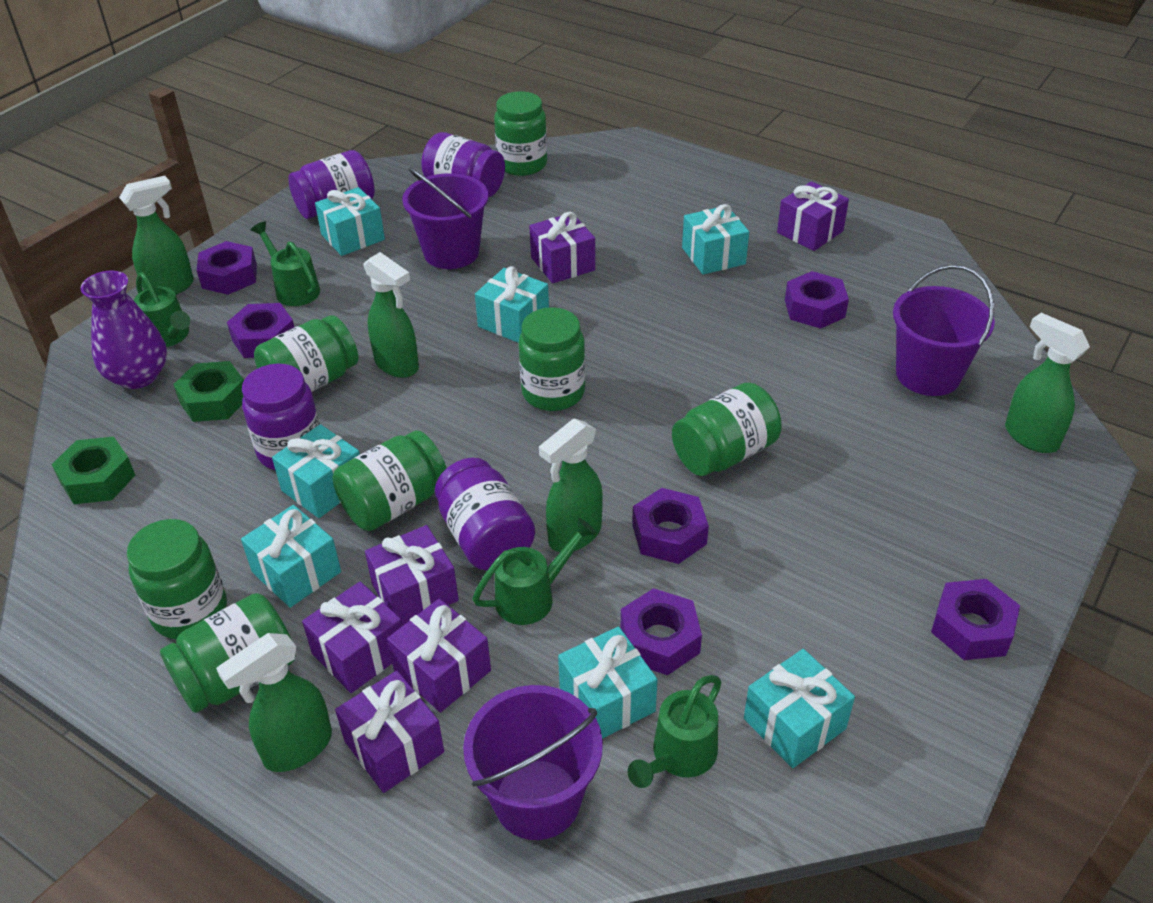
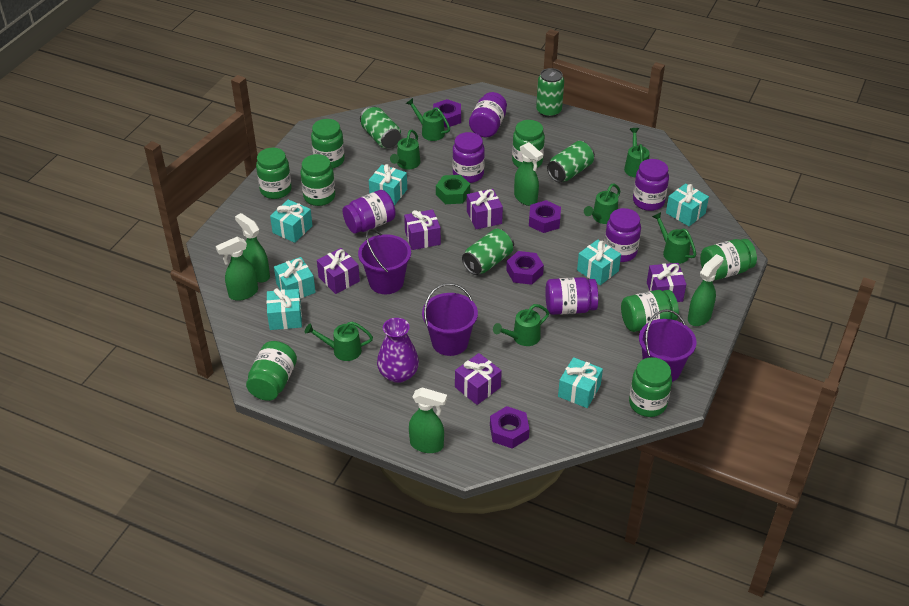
green can: none = 0 -> [360,106,401,148] [462,229,514,275] [536,68,564,117] [547,141,595,183] = 4
green jar: [127,519,227,639] [160,593,296,713] [254,315,358,392] [333,430,446,531] [494,91,547,176] [518,307,585,411] [672,383,782,476] = 7 -> [246,341,297,401] [256,148,292,199] [301,154,335,206] [311,119,345,168] [512,120,545,168] [621,290,679,332] [629,357,672,417] [700,239,757,280] = 8
green nut: [52,437,136,504] [173,361,244,422] = 2 -> [436,175,470,204] = 1
green watering can: [134,272,190,347] [251,221,320,306] [472,518,596,625] [628,675,722,788] = 4 -> [305,321,373,361] [390,130,421,169] [406,98,450,141] [493,304,549,346] [584,184,621,224] [624,128,649,178] [652,212,696,264] = 7
purple gift: [302,581,402,693] [335,671,444,793] [365,525,459,626] [387,598,491,712] [529,212,595,283] [777,181,849,251] = 6 -> [317,248,360,294] [404,209,441,250] [455,353,502,405] [467,189,503,229] [647,263,686,302] = 5
purple jar: [242,364,320,470] [288,150,375,219] [421,132,505,197] [435,458,535,570] = 4 -> [343,190,396,234] [452,132,485,183] [469,92,507,137] [545,277,598,315] [604,208,641,262] [633,159,669,211] = 6
purple nut: [197,241,257,295] [227,303,294,358] [621,588,702,675] [632,488,709,564] [785,271,849,329] [931,579,1020,660] = 6 -> [433,99,461,128] [490,406,530,449] [506,251,544,285] [529,200,561,233] = 4

